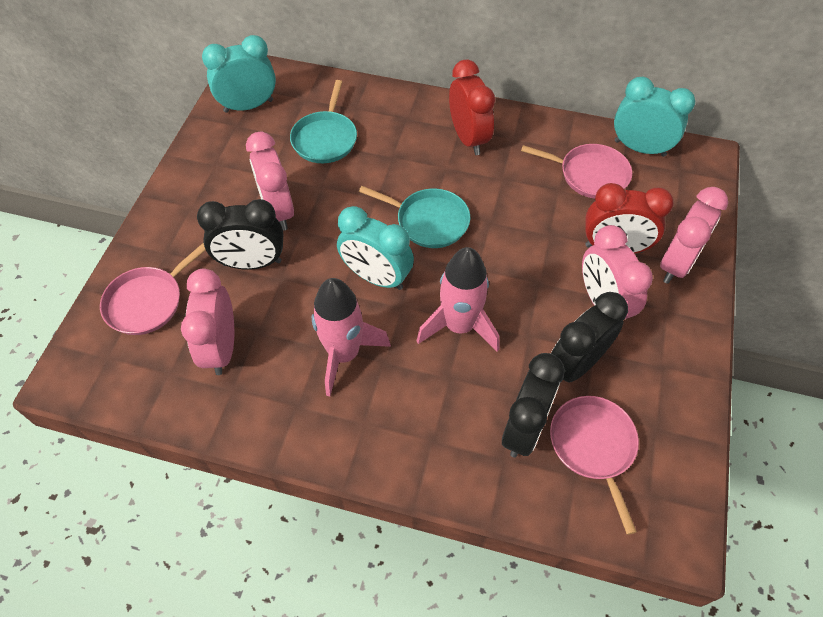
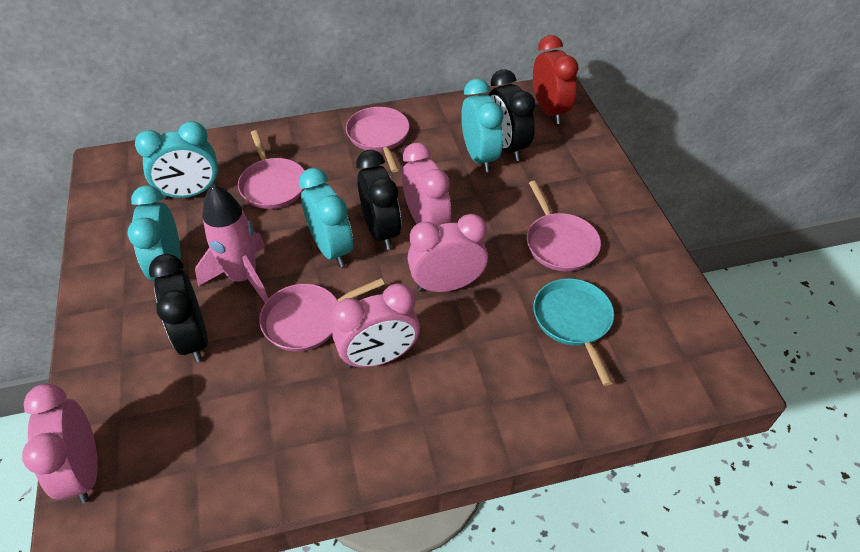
pink pan: [100,243,205,335] [521,144,632,199] [550,396,639,535] = 3 -> [238,130,305,209] [259,278,385,352] [346,107,409,172] [527,181,601,271] = 4
pink rocket: [312,278,391,396] [417,247,499,352] = 2 -> [195,184,268,302] = 1
red clock: [449,60,495,155] [585,183,674,254] = 2 -> [533,35,579,124] = 1
turquoise clock: [202,35,276,113] [337,206,414,290] [614,77,695,157] = 3 -> [128,185,181,281] [135,121,218,200] [299,168,353,267] [461,79,504,172] = 4
turquoise pan: [290,80,357,163] [359,186,470,248] = 2 -> [533,278,614,386] = 1

